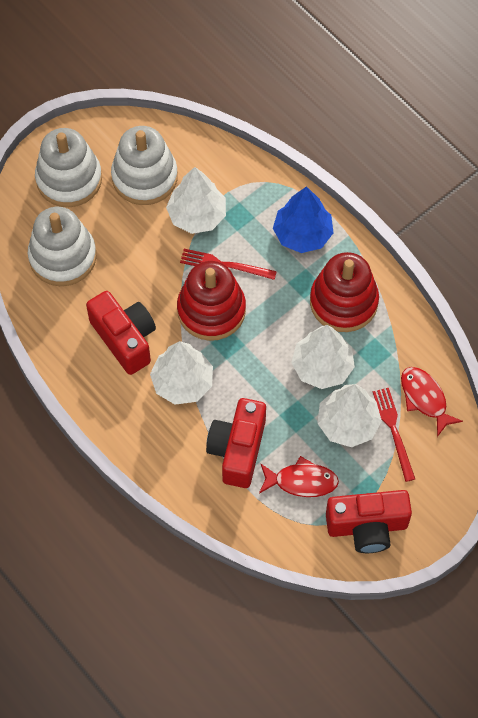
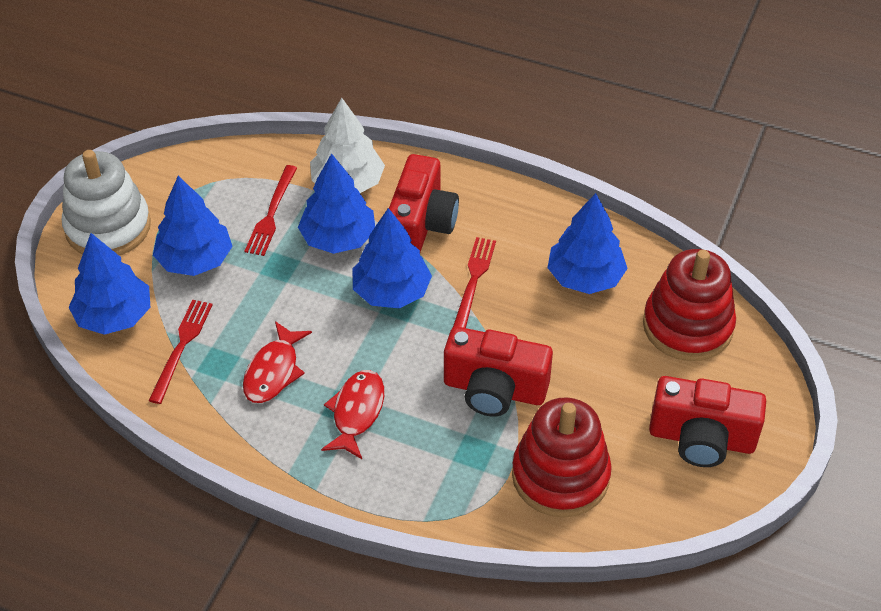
blue tree: [273,186,334,253] = 1 -> [68,233,150,335] [153,176,233,276] [298,153,375,254] [353,208,432,308] [547,193,628,294] = 5
red fork: [180,249,277,280] [373,388,415,482] = 2 -> [149,300,213,404] [245,165,297,256] [453,237,496,328] = 3
white stacking toy: [28,207,97,286] [35,128,102,207] [111,126,178,205] = 3 -> [62,150,151,256] = 1
white tree: [150,341,213,405] [166,167,226,234] [291,325,355,389] [317,384,382,447] = 4 -> [310,98,385,193] = 1

